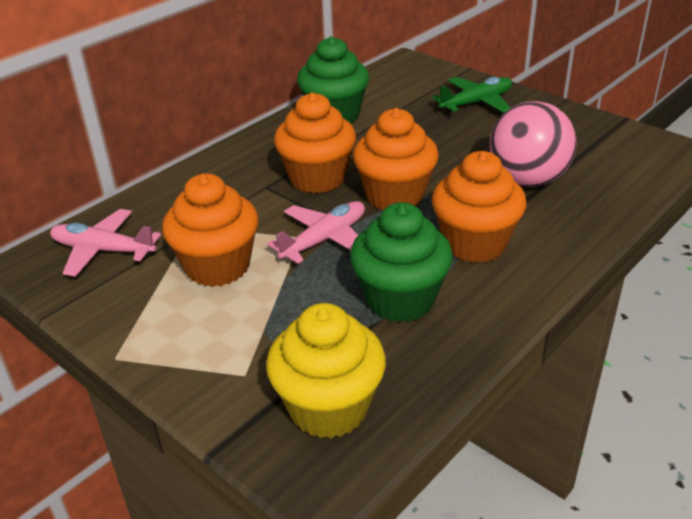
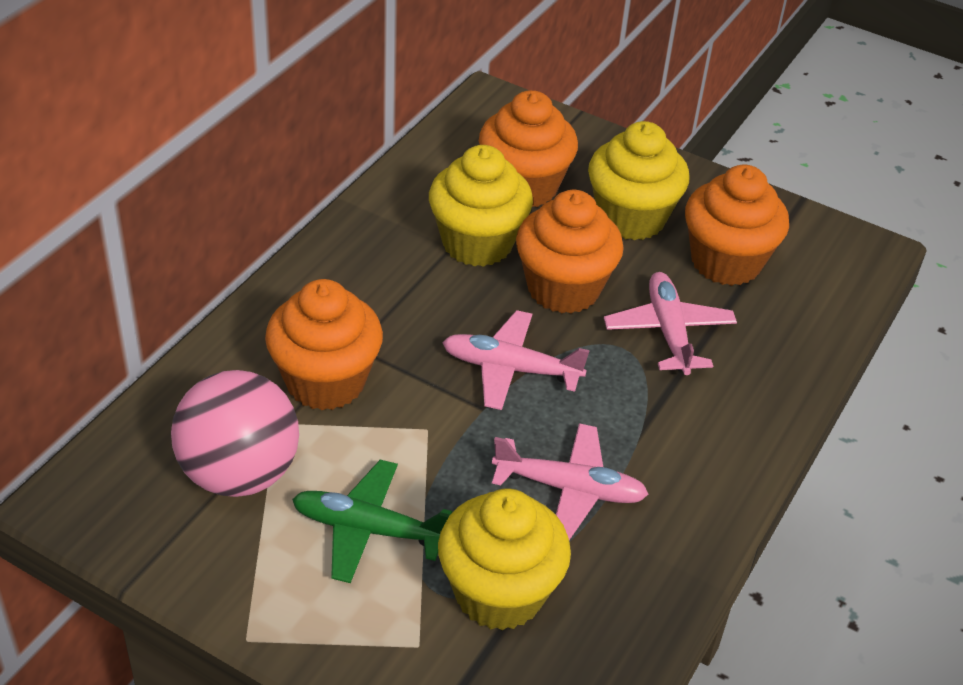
green cupcake: [297,36,369,124] [350,202,453,323] = 2 -> none = 0
pink plane: [50,209,161,277] [267,201,365,264] = 2 -> [442,310,590,410] [492,423,649,540] [604,272,737,375] = 3
yellow cupcake: [266,303,386,439] = 1 -> [429,145,533,267] [438,489,571,631] [588,121,690,240] = 3

